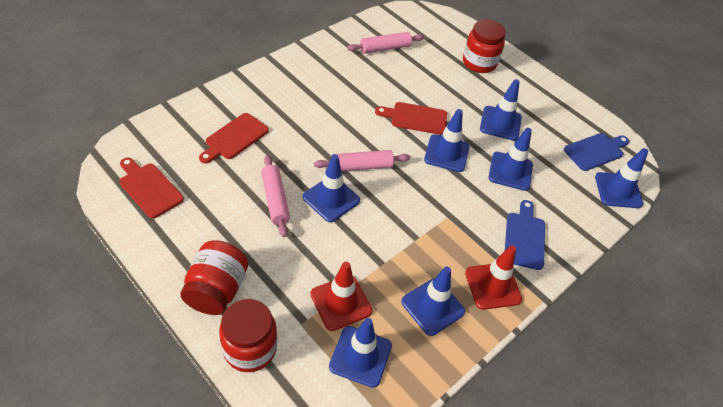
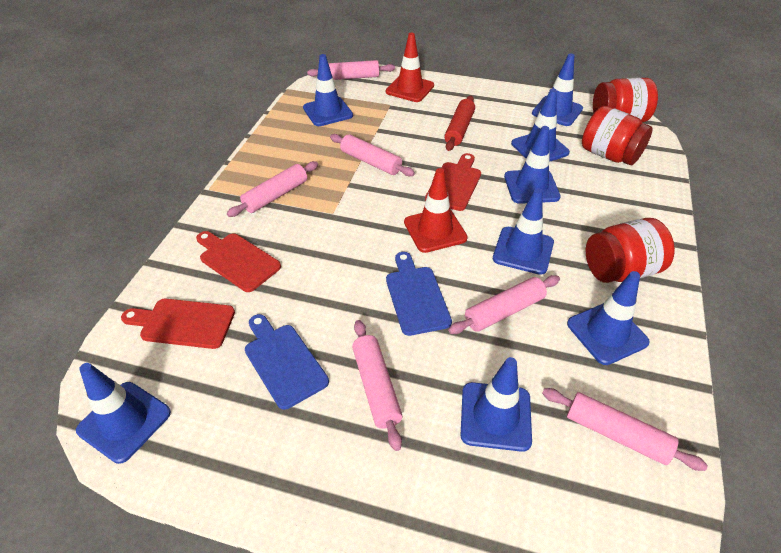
blue traffic cone: [303,154,360,222] [329,318,392,388] [401,266,465,336] [424,109,469,172] [480,79,522,141] [488,128,533,191] [595,148,648,208] = 7 -> [76,363,171,464] [303,54,353,126] [461,357,532,452] [493,188,554,275] [504,126,561,204] [511,89,570,162] [532,53,583,126] [567,271,650,365] = 8
pink rolling pin: [261,155,290,237] [314,150,410,171] [347,32,424,54] = 3 -> [227,161,318,217] [307,60,395,80] [330,134,415,176] [352,320,403,451] [448,275,560,334] [542,388,708,471] = 6
red rolling pin: none = 0 -> [444,95,475,151] = 1

